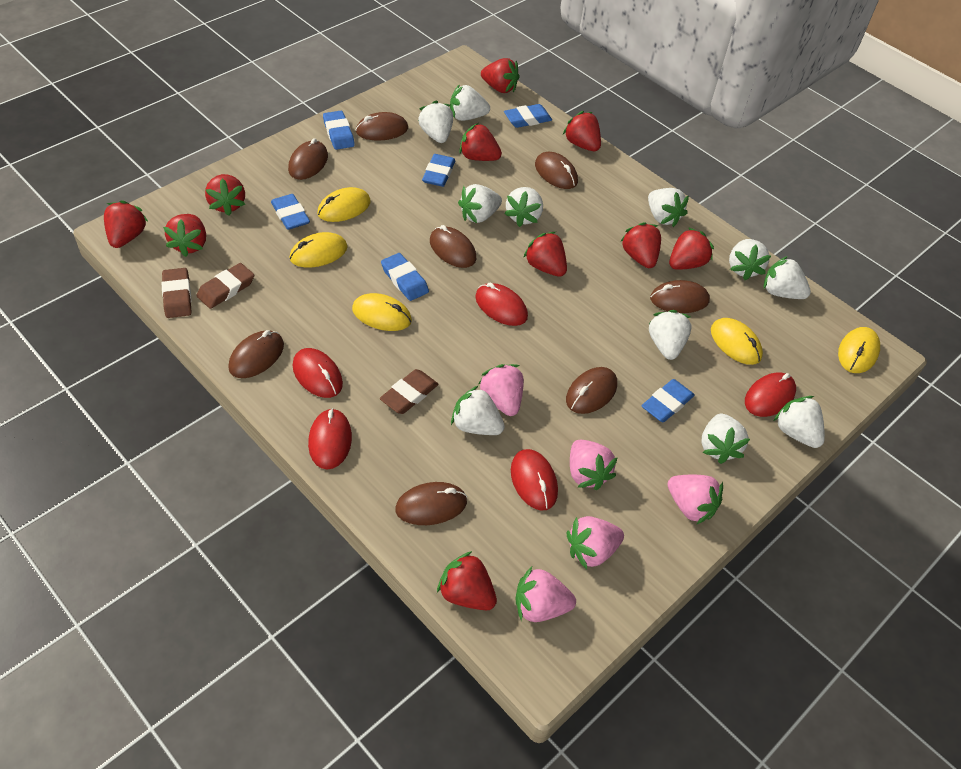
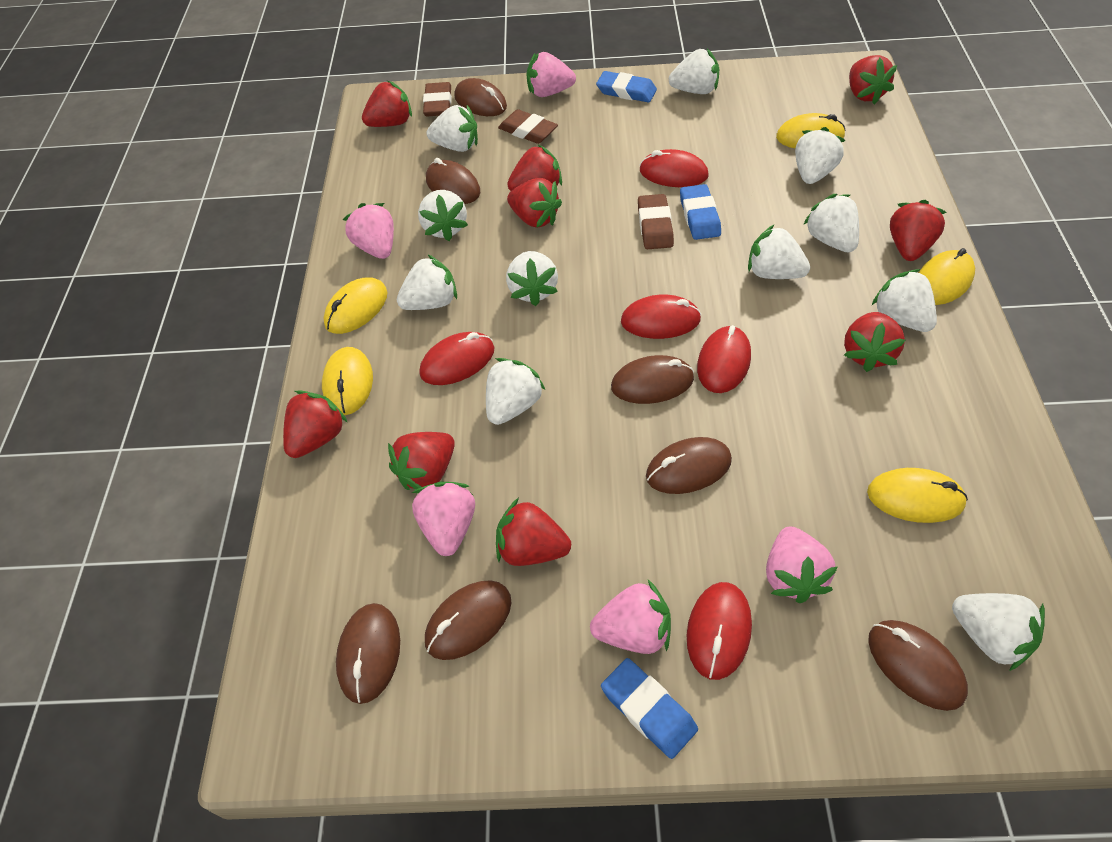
blue eraser: [271,194,310,230] [323,111,355,150] [381,253,429,301] [422,154,455,187] [504,104,552,128] [641,379,695,422] = 6 -> [596,71,657,103] [601,658,698,759] [680,184,721,240] = 3
brown mouse: [228,330,284,378] [288,138,328,180] [356,112,408,141] [395,482,467,525] [430,225,476,268] [535,152,578,189] [566,367,617,414] [650,280,710,313] = 8 -> [336,603,400,704] [425,580,512,660] [426,158,480,204] [454,78,507,116] [611,355,694,404] [646,437,732,494] [868,620,968,711] = 7
red strawberry: [104,200,148,248] [163,214,206,257] [205,174,245,216] [437,551,497,610] [459,123,502,161] [481,58,520,93] [523,232,567,277] [563,111,601,151] [620,222,661,268] [669,227,714,270] = 10 -> [283,390,347,458] [362,81,412,127] [388,432,455,490] [496,498,571,566] [507,145,562,191] [507,178,562,228] [844,312,905,372] [849,55,897,104] [890,200,946,261] = 9

